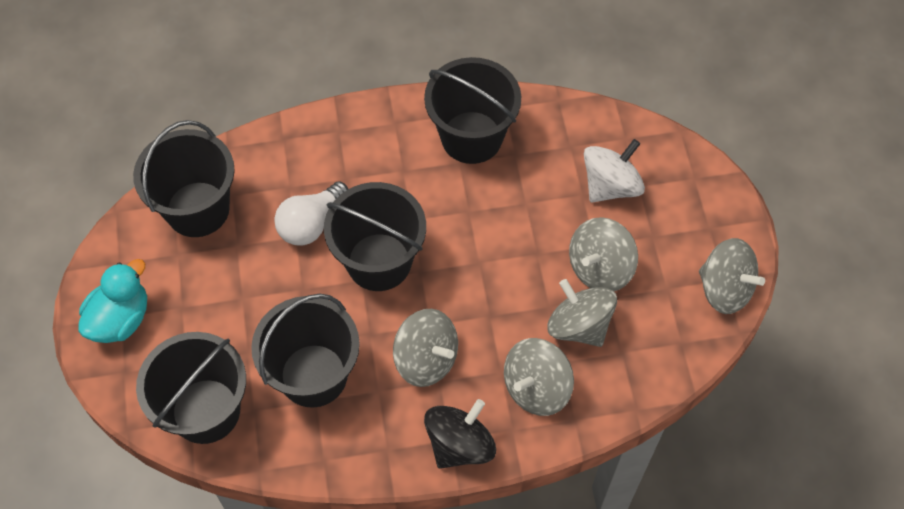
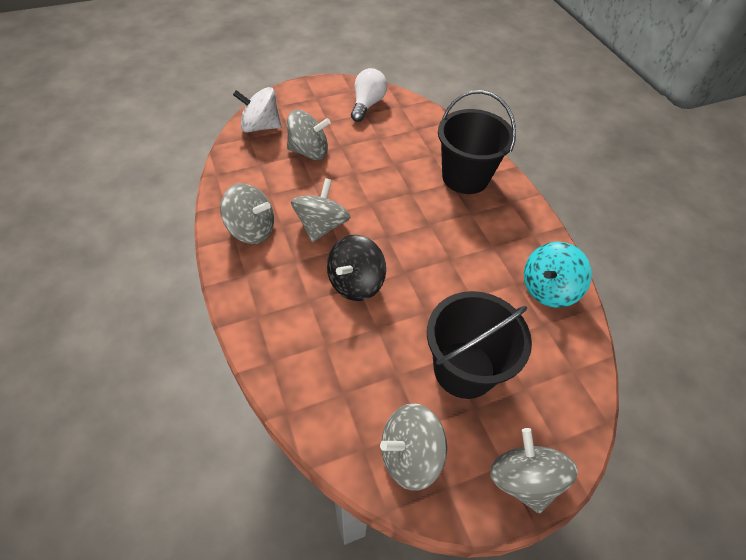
black bucket: [133,120,235,237] [136,332,246,444] [251,293,360,408] [324,182,426,291] [424,57,521,164] = 5 -> [427,291,532,399] [438,90,516,194] = 2
turquoise duck: [78,259,147,343] = 1 -> none = 0
turquoise spinning top: none = 0 -> [524,242,592,308] = 1

